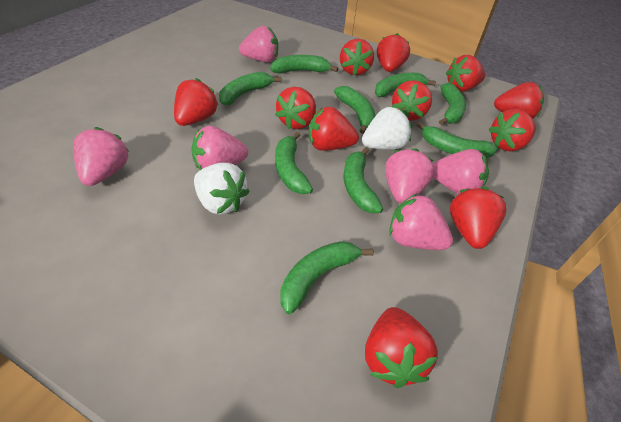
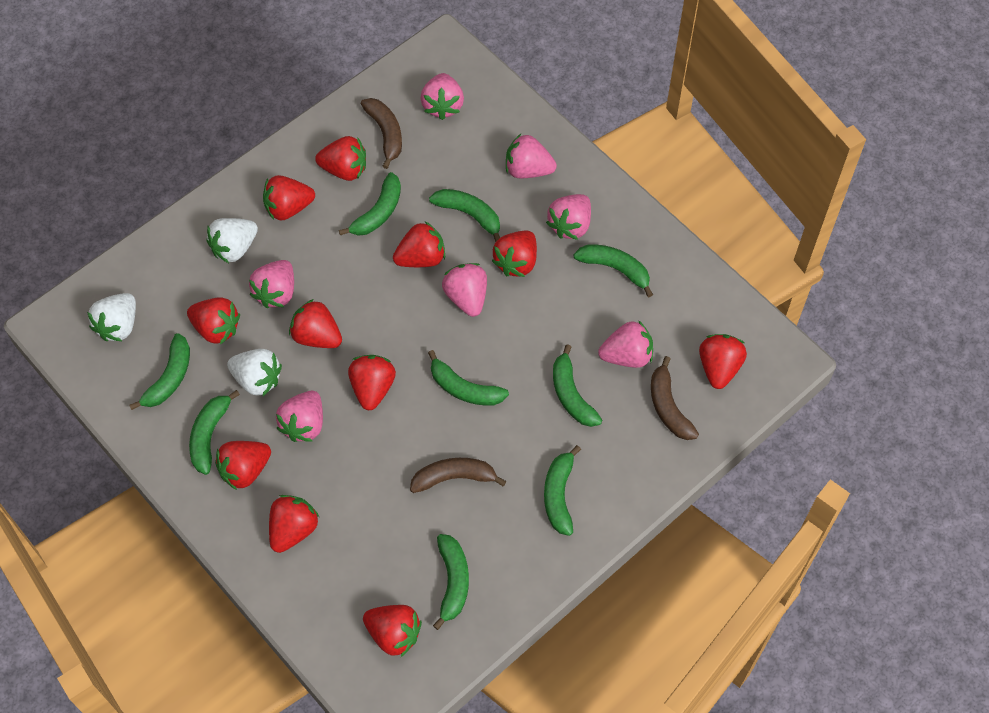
brown banana: none = 0 -> [361,98,402,169] [410,458,506,493] [651,356,699,440] = 3
pink strawberry: [73,127,129,186] [191,126,248,170] [239,26,278,62] [385,148,434,204] [389,193,453,250] [433,149,489,194] = 6 -> [249,260,294,308] [276,391,323,442] [421,73,464,120] [442,263,487,317] [506,134,557,178] [546,194,591,240] [598,320,653,368] = 7
white strawberry: [194,163,250,215] [362,107,412,150] = 2 -> [87,293,136,341] [206,218,258,263] [227,349,282,396] = 3

